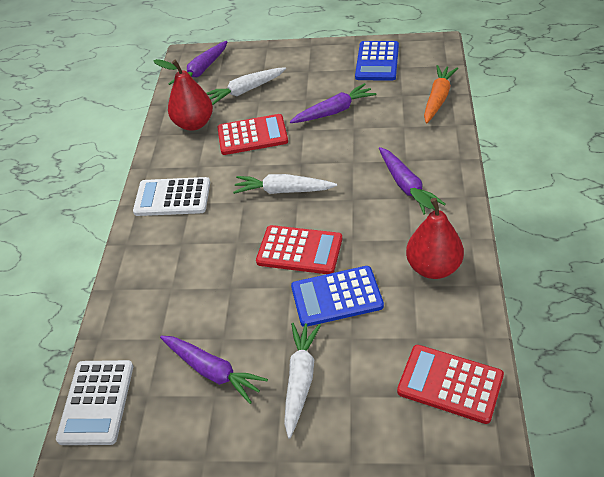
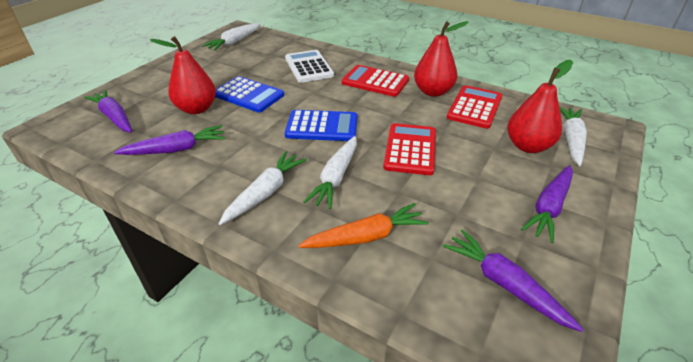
red pear: [153,59,213,131] [406,188,464,279] = 2 -> [150,36,216,114] [414,21,469,97] [507,60,573,153] = 3
white calculator: [56,360,133,445] [133,177,210,216] = 2 -> [285,50,334,83] = 1
white carrot: [206,67,286,106] [233,174,337,194] [284,323,321,438] = 3 -> [202,23,261,51] [219,151,307,225] [303,136,357,209] [559,106,587,166] = 4

